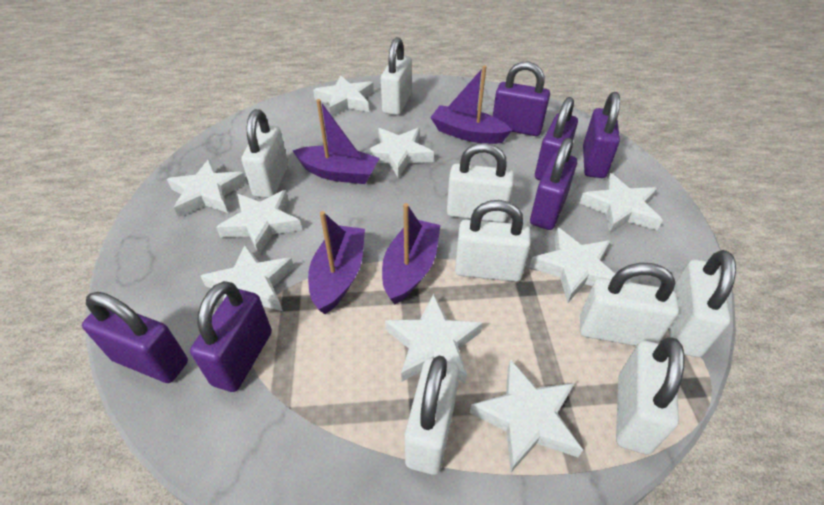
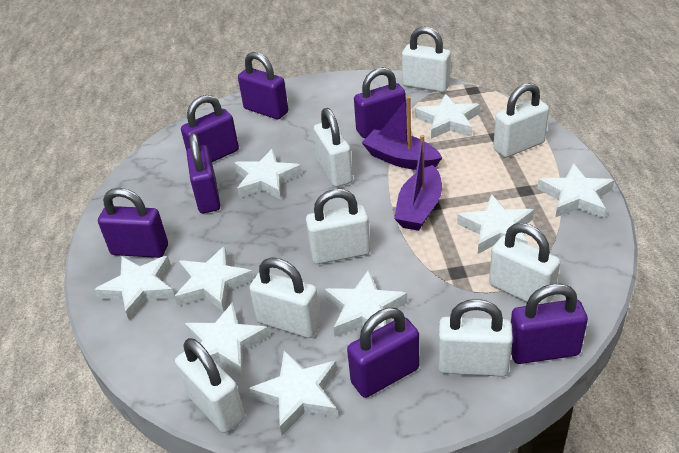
purple boat: [293,99,380,184] [308,211,365,314] [382,203,441,304] [430,66,512,144] = 4 -> [362,96,442,170] [394,135,442,231] = 2
purple padlock: [82,292,188,383] [190,281,272,392] [493,62,550,136] [530,138,577,230] [535,97,578,180] [583,92,620,178] = 6 -> [98,188,168,258] [181,95,239,162] [187,133,220,213] [238,52,288,119] [347,308,419,398] [354,67,406,138] [511,284,588,364] = 7

